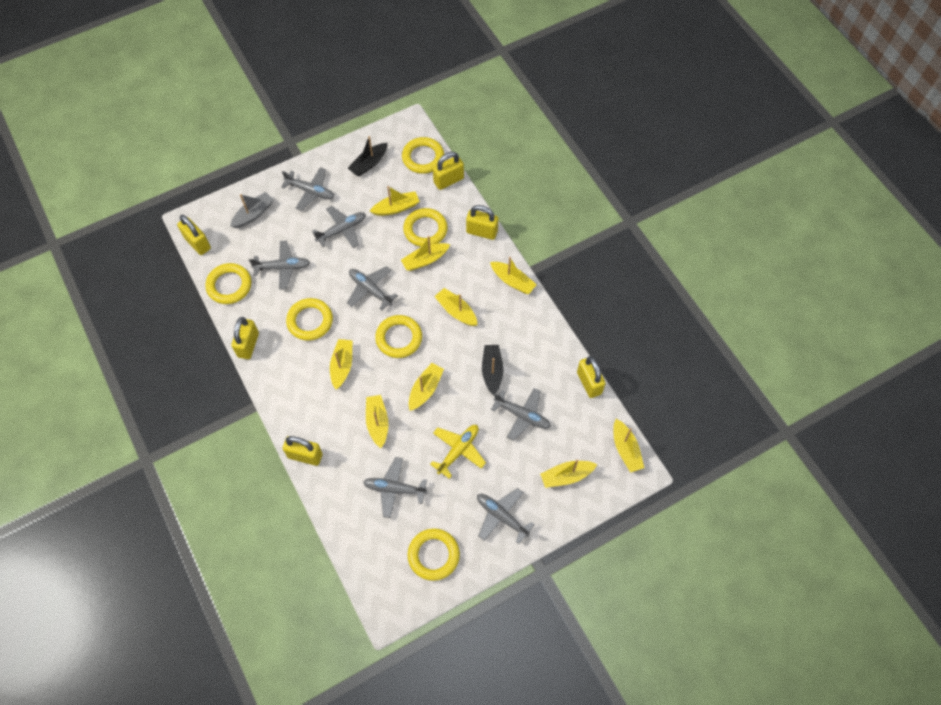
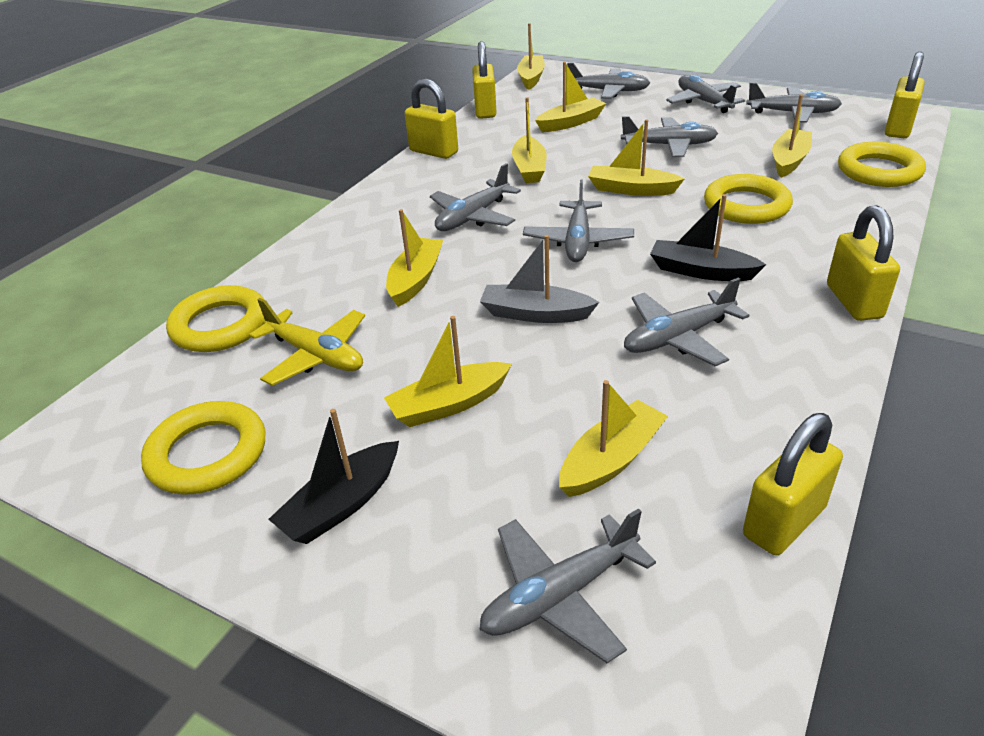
grey plane: [249,241,310,290] [281,167,334,211] [312,206,366,248] [347,266,398,311] [363,457,428,518] [477,488,535,544] [491,388,551,441] = 7 -> [430,163,521,231] [479,508,656,663] [523,179,634,262] [567,63,650,99] [621,116,718,157] [624,277,749,366] [666,75,745,113] [746,83,842,122] = 8
yellow boat: [330,339,352,389] [366,395,388,448] [370,186,420,216] [401,236,450,271] [409,363,444,411] [434,288,477,326] [490,257,537,294] [540,460,597,488] [613,419,644,473] = 9 -> [384,316,512,427] [386,209,443,307] [512,97,547,183] [517,23,545,90] [535,62,606,132] [559,380,668,497] [588,119,684,196] [772,94,812,178] = 8
yellow padlock: [177,215,211,255] [231,317,259,359] [283,436,323,466] [433,152,464,190] [466,205,498,240] [577,356,606,398] = 6 -> [405,79,458,159] [472,41,497,119] [743,413,843,555] [827,205,900,321] [885,52,925,138] = 5
yellow ring: [205,263,251,304] [286,298,333,341] [375,315,422,358] [402,137,444,174] [403,208,448,247] [408,529,460,581] = 6 -> [141,401,266,495] [166,285,264,352] [704,174,793,224] [838,142,926,187] = 4

